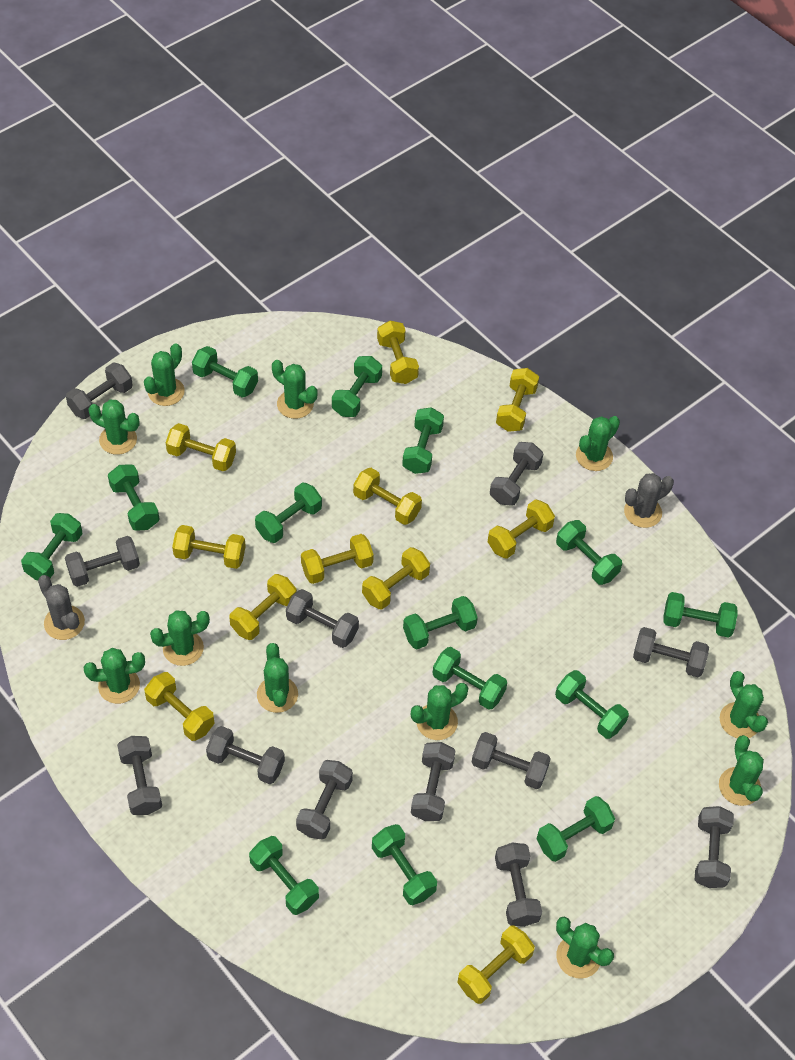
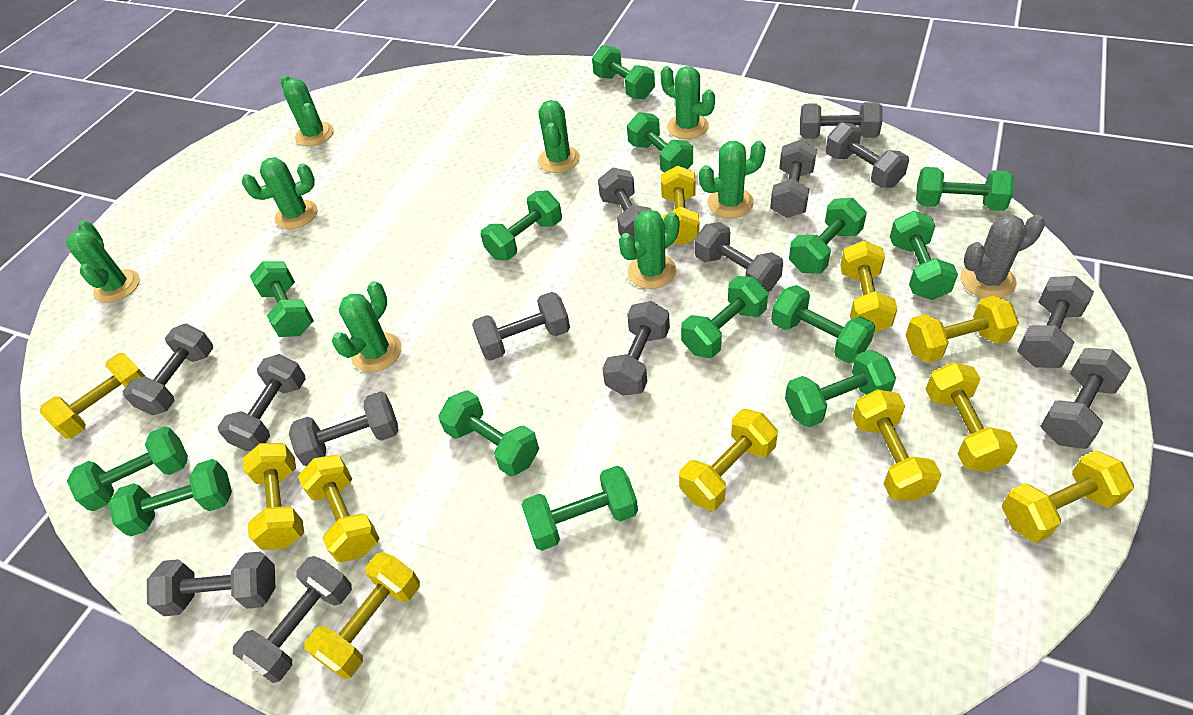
green cactus: [84,648,145,704] [88,400,140,455] [144,343,185,406] [150,610,210,666] [257,643,298,713] [272,360,318,419] [411,683,468,740] [556,917,614,979] [576,416,620,471] [719,735,764,806] [720,671,768,738] = 11 -> [66,221,140,303] [242,157,317,229] [281,76,334,146] [332,281,401,372] [538,100,580,173] [619,209,679,289] [661,66,715,139] [699,141,766,218] = 8
grey cactus: [38,575,85,640] [624,473,674,528] = 2 -> [961,215,1045,298] = 1
grey dumbbell: [65,536,140,587] [66,362,133,419] [117,736,162,815] [206,726,285,784] [286,589,359,648] [296,760,353,840] [411,742,455,821] [472,732,551,789] [490,442,543,506] [495,843,542,927] [633,627,709,677] [695,806,734,888] = 12 -> [123,324,213,415] [147,551,275,616] [218,354,306,451] [233,556,352,683] [289,391,398,466] [472,292,570,361] [598,168,651,242] [602,301,670,395] [695,222,783,292] [770,140,817,218] [800,102,883,139] [826,122,909,188] [1017,276,1094,368] [1041,348,1131,449] = 14

